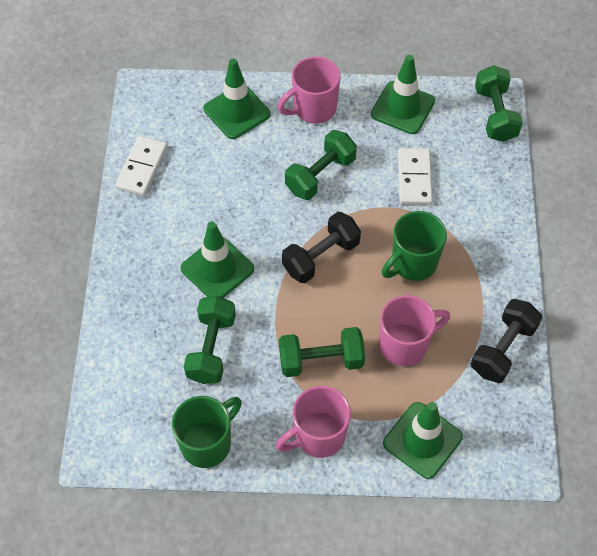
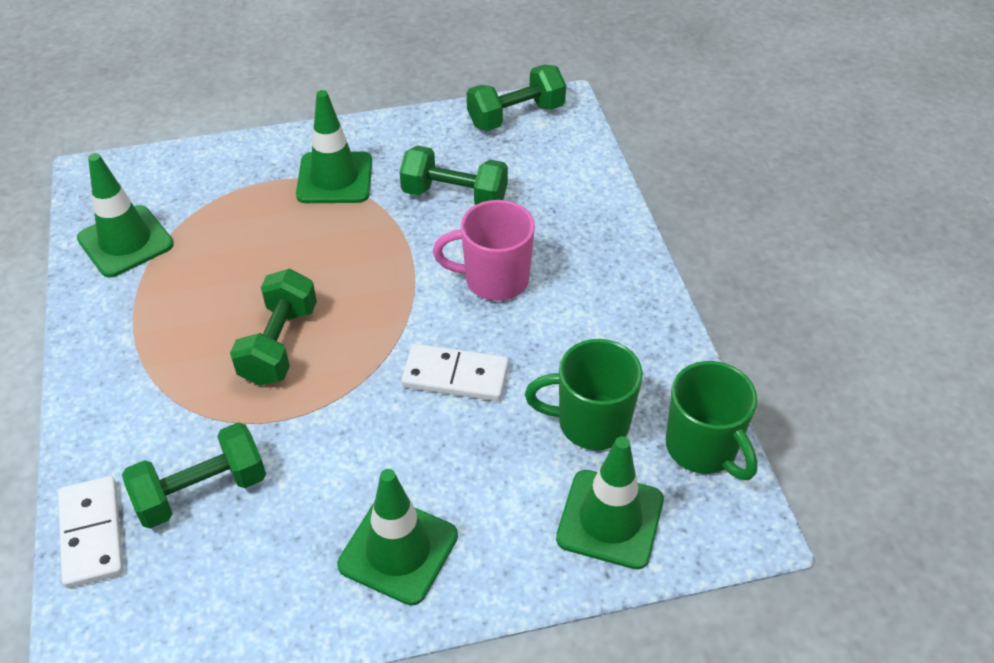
black dumbbell: [282,212,361,283] [471,299,543,383] = 2 -> none = 0
pink mug: [276,386,351,458] [277,56,341,124] [379,295,450,366] = 3 -> [433,200,535,301] = 1

